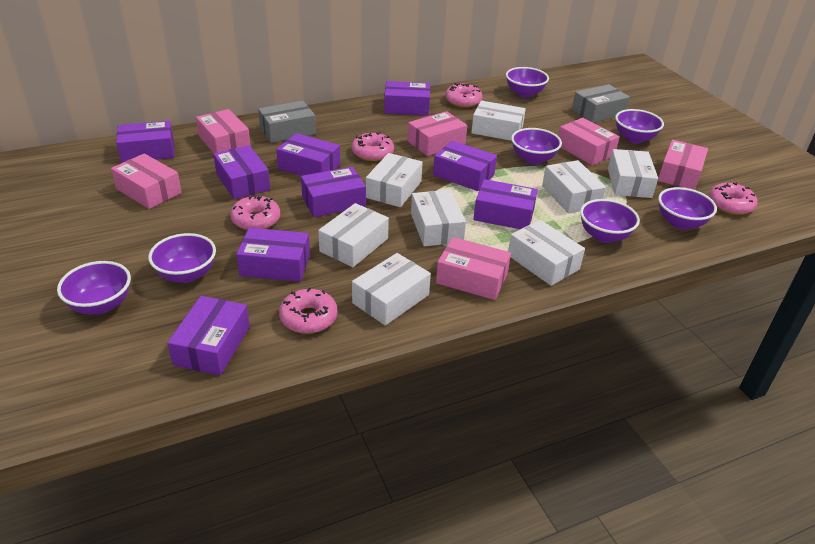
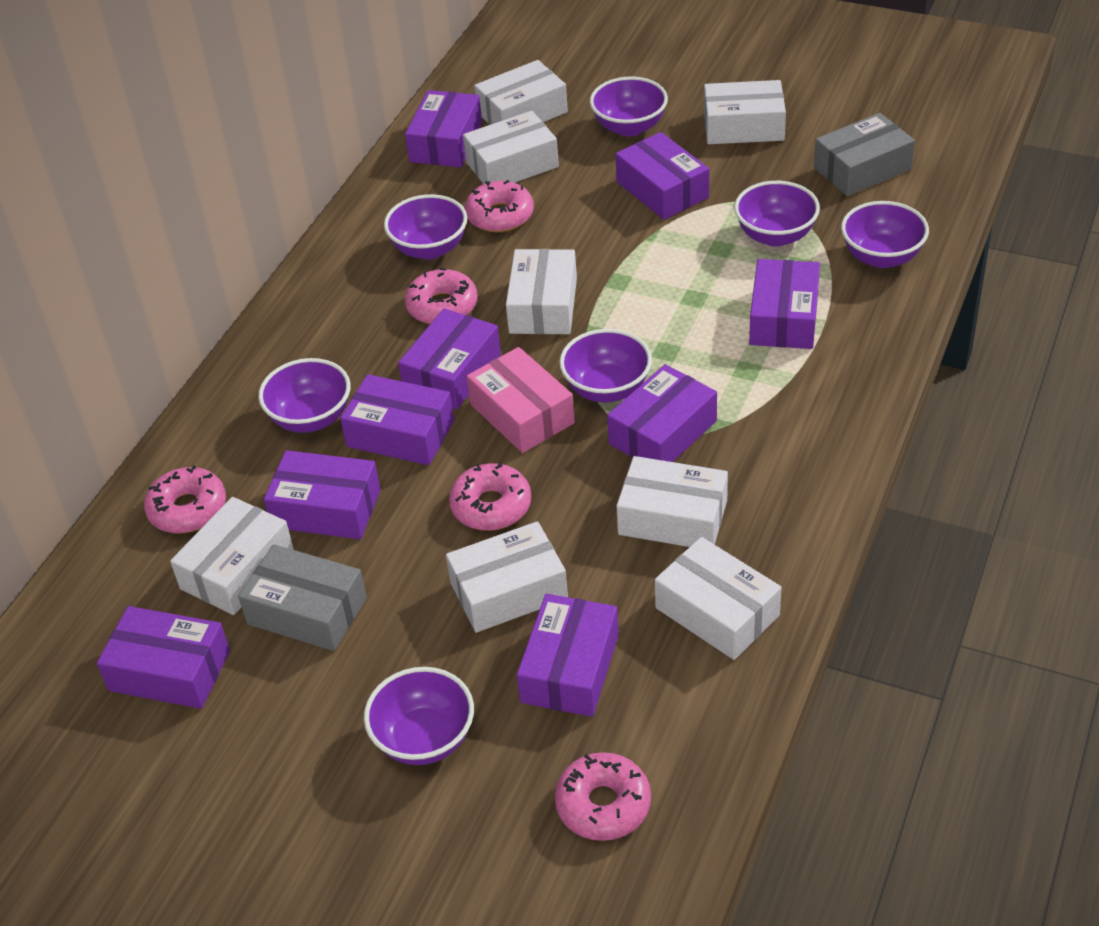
pink box: [111,153,182,209] [196,109,251,153] [408,111,467,156] [436,237,511,300] [558,118,620,165] [658,140,708,190] = 6 -> [467,347,575,453] = 1

